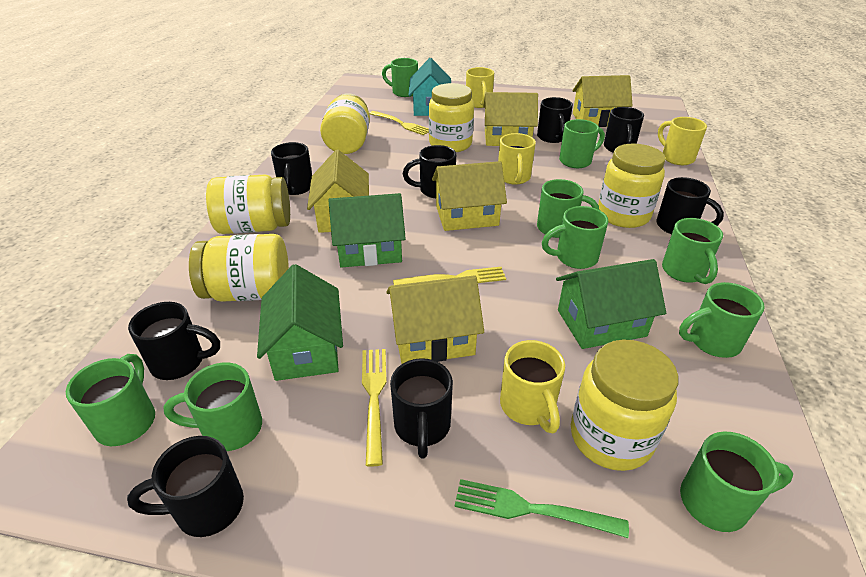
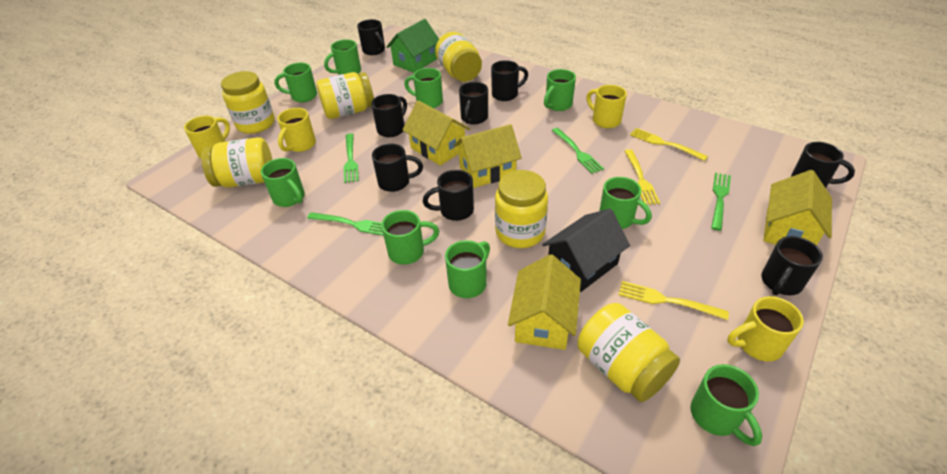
black house: none = 0 -> [542,209,630,292] = 1
green fork: [455,479,629,538] = 1 -> [307,212,384,236] [344,133,359,183] [552,128,604,174] [711,173,731,231] = 4
green house: [257,264,343,381] [329,193,406,268] [556,259,666,349] = 3 -> [386,19,439,73] = 1
turquoise house: [409,58,451,116] = 1 -> none = 0
yellow house: [307,150,369,233] [387,275,484,364] [432,161,507,231] [483,92,538,146] [572,75,633,127] = 5 -> [403,100,470,166] [454,124,522,188] [508,254,581,350] [764,170,832,246] = 4

